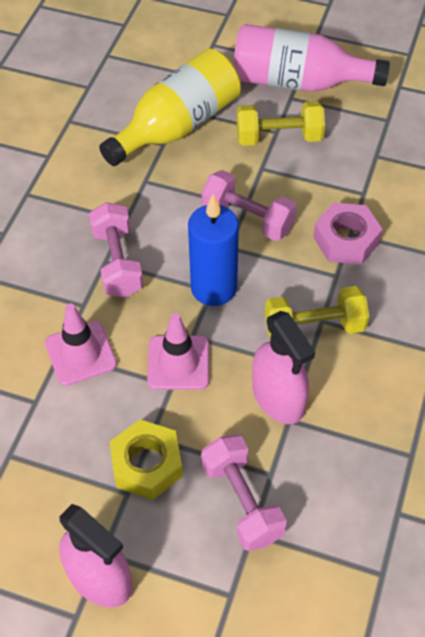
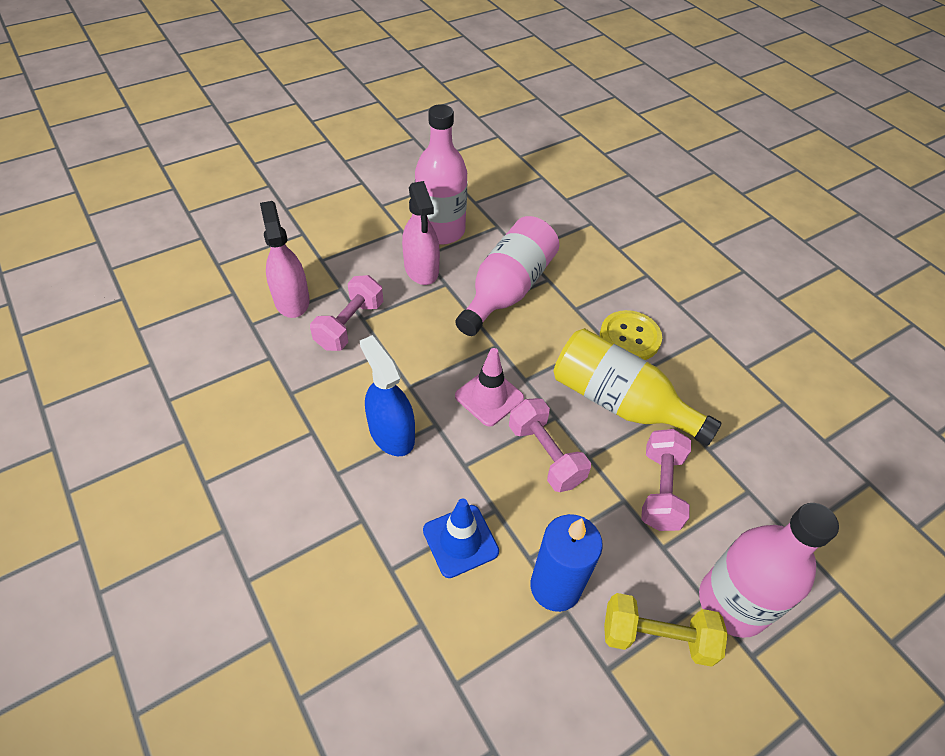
blue spray bottle: none = 0 -> [360,335,415,456] = 1
blue traffic cone: none = 0 -> [423,498,499,578] = 1
pink bottle: [233,24,390,92] = 1 -> [415,104,468,245] [455,216,559,336] [699,503,839,638] = 3
pink nut: [313,202,383,265] = 1 -> none = 0
pink traffic cone: [45,304,117,386] [147,313,209,390] = 2 -> [455,348,524,427] = 1
yellow button: none = 0 -> [600,310,662,360] = 1
yellow dumbbell: [237,101,325,146] [265,286,369,340] = 2 -> [604,593,728,667] = 1
yellow nut: [109,419,183,500] = 1 -> none = 0

